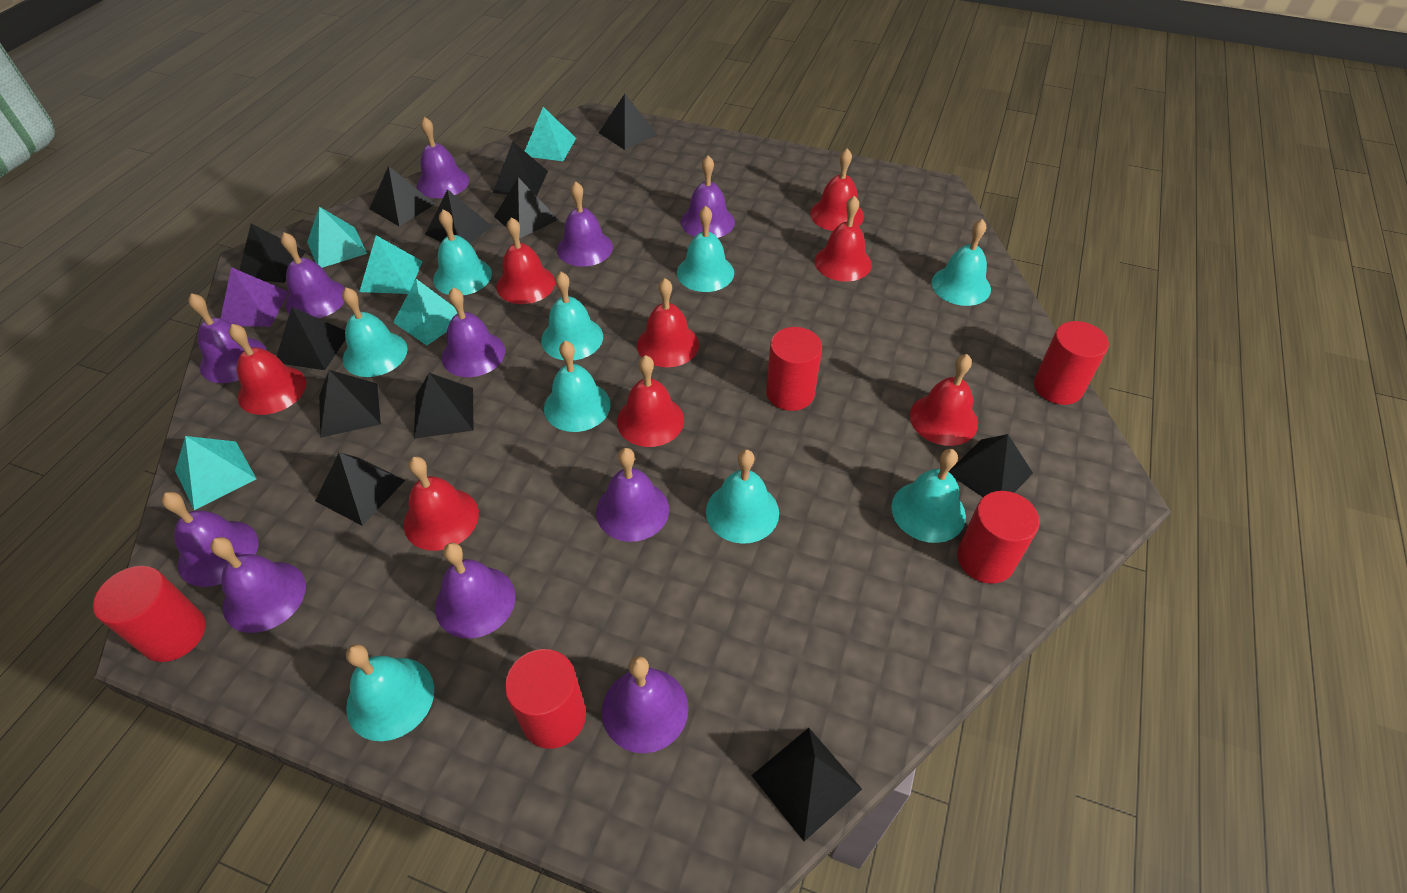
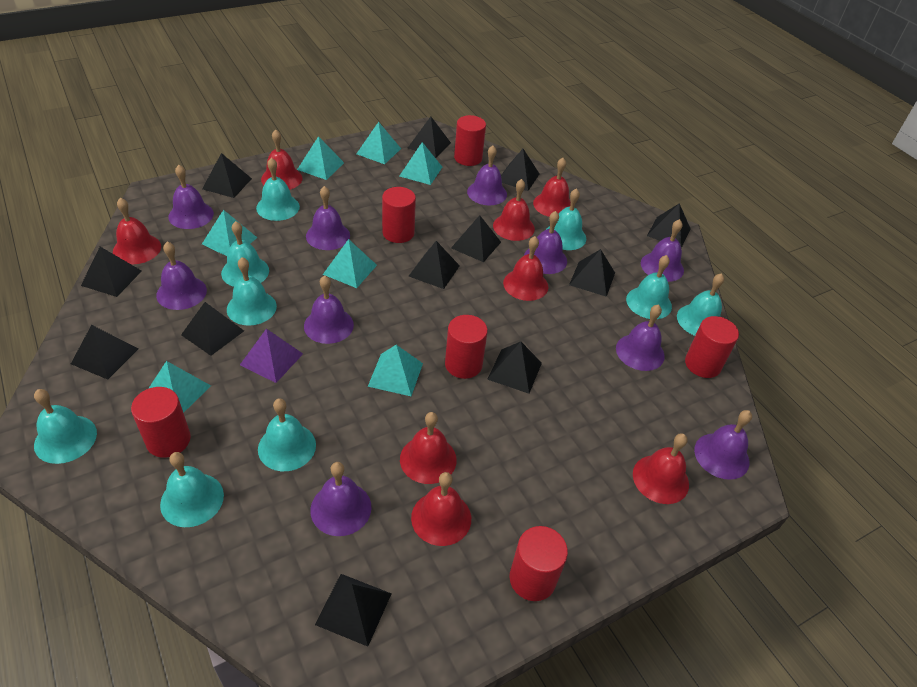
purple bell: [161,492,258,587] [188,293,266,383] [210,537,306,633] [281,232,345,319] [417,117,469,198] [435,543,516,639] [442,288,505,377] [557,181,613,267] [596,448,669,542] [602,656,688,753] [681,156,735,238] = 11 -> [156,242,207,310] [168,165,214,229] [304,275,354,344] [306,186,350,250] [310,462,371,536] [467,145,507,205] [524,211,567,274] [616,304,665,371] [641,219,684,282] [694,410,752,480] = 10
red cylinder: [93,566,206,662] [505,649,586,749] [766,327,822,411] [957,491,1040,584] [1034,321,1109,405] = 5 -> [131,387,191,458] [382,187,416,243] [445,315,488,379] [454,115,486,166] [509,526,568,601] [685,316,739,378] = 6
turquoise pyramid: [175,436,256,510] [307,207,367,268] [359,235,423,294] [393,279,457,345] [525,107,576,161] = 5 -> [148,361,211,413] [202,210,257,256] [297,136,344,180] [323,239,377,288] [356,122,401,164] [368,345,423,396] [399,142,442,185] = 7

